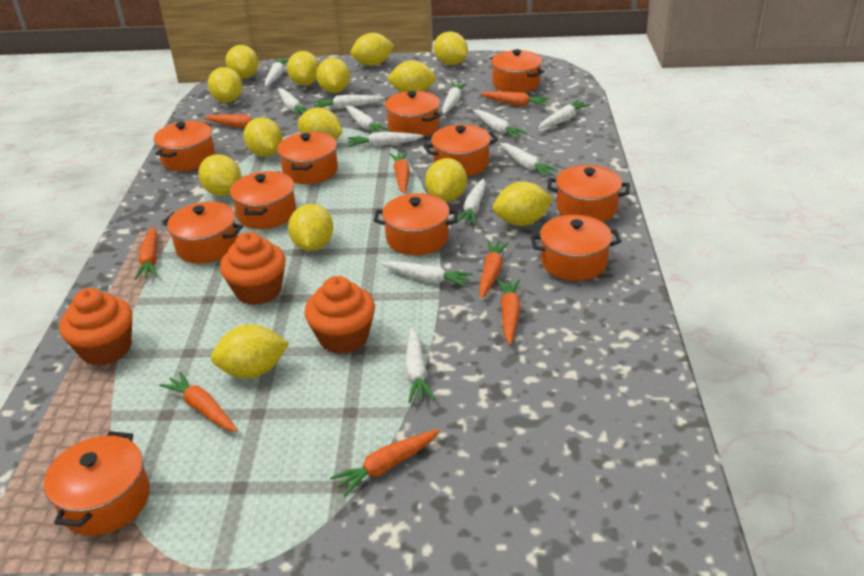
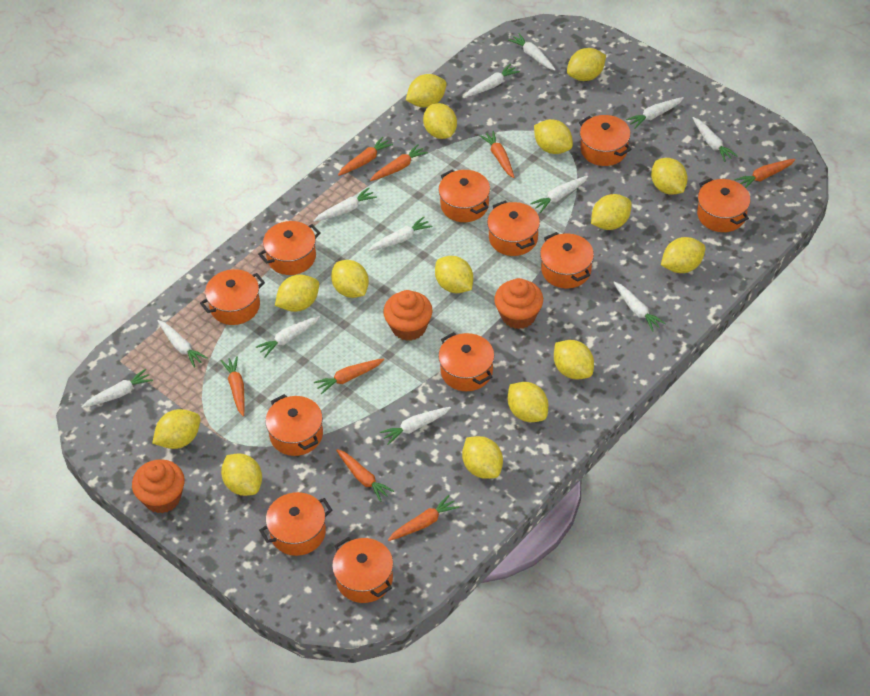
yellow lemon: [198,154,241,196] [208,67,242,103] [211,324,289,378] [226,45,259,79] [243,117,283,157] [287,51,319,86] [288,204,333,251] [298,108,343,140] [316,58,350,93] [351,33,394,66] [387,60,436,92] [425,158,467,202] [434,32,468,65] [493,181,553,226] = 14 -> [152,409,201,449] [221,454,262,496] [275,275,319,312] [331,260,369,298] [406,74,447,107] [423,103,457,139] [435,256,473,293] [462,436,503,479] [508,382,548,422] [534,119,573,154] [554,340,594,379] [567,48,606,81] [591,194,631,230] [651,158,688,195] [661,237,705,273] = 15

